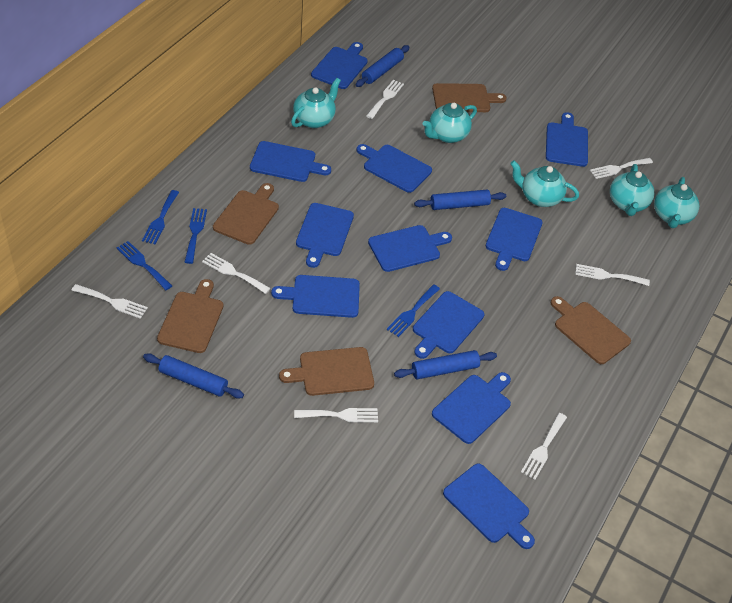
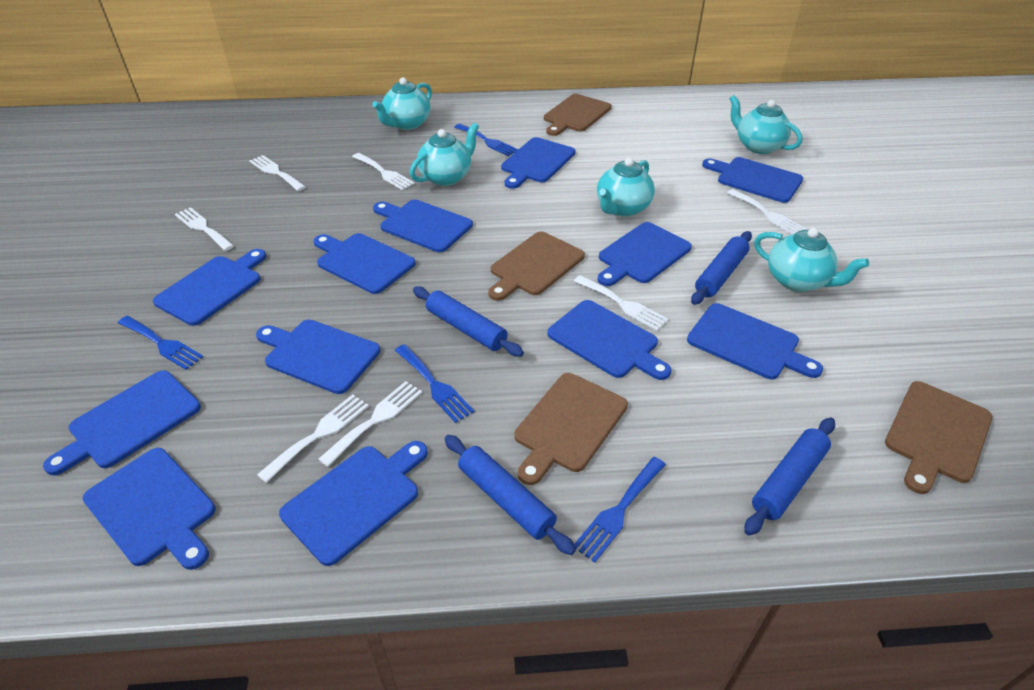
blue cutting board: [250,141,331,182] [271,275,360,318] [296,203,354,268] [311,42,368,89] [356,144,432,193] [368,225,452,272] [413,291,484,359] [432,372,511,444] [443,463,535,549] [486,208,543,271] [546,112,588,167] = 11 -> [43,370,201,475] [83,448,216,570] [153,249,267,326] [256,320,380,394] [279,441,428,566] [313,233,416,294] [373,200,473,252] [501,137,575,189] [547,300,671,380] [598,222,692,286] [687,303,823,379] [702,157,803,203] = 12
brown cutting board: [157,279,223,353] [213,183,279,245] [279,347,374,396] [432,83,506,112] [551,296,631,364] = 5 -> [488,231,585,301] [514,373,628,485] [544,94,612,136] [885,381,992,494] = 4

